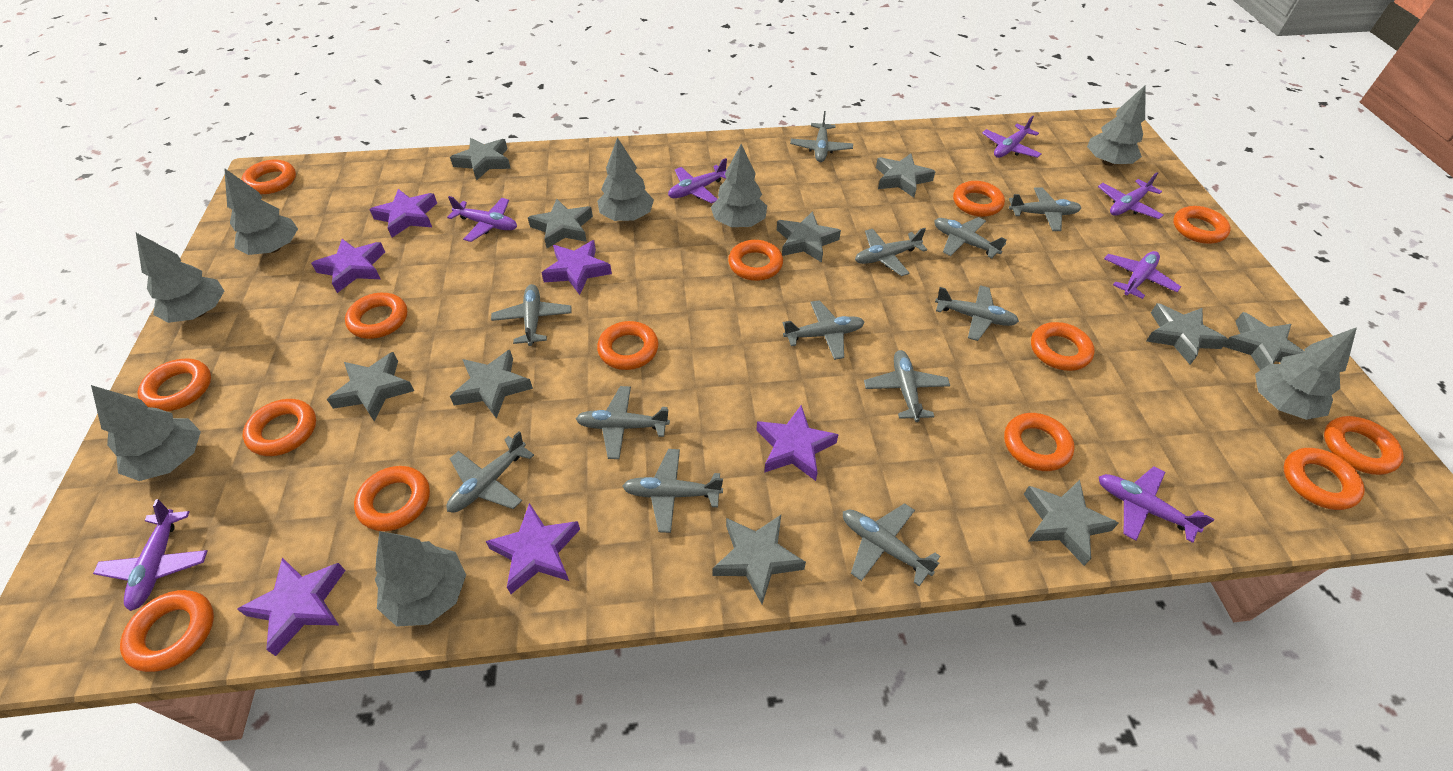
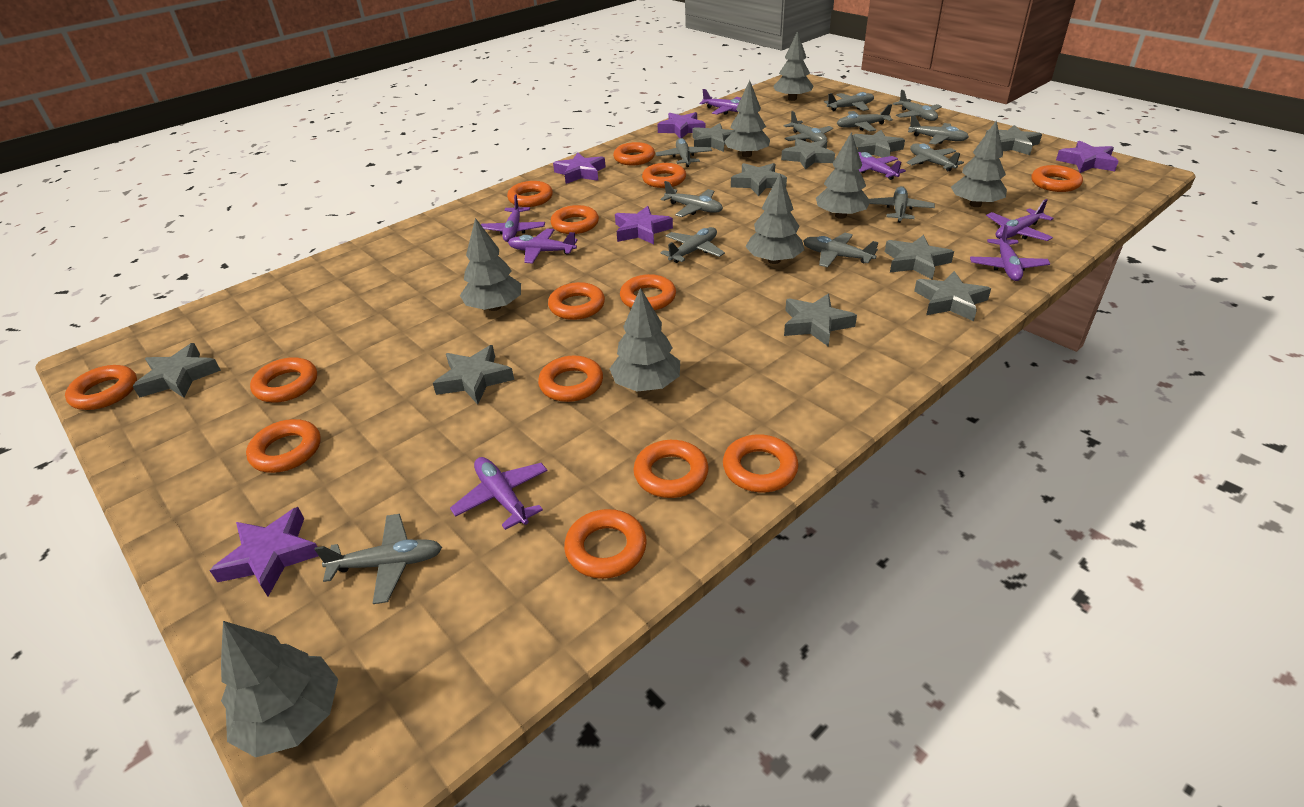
purple star: [237,558,346,656] [311,239,385,293] [369,189,437,238] [486,503,580,594] [542,240,612,295] [757,405,839,481] = 6 -> [209,507,319,596] [553,153,606,184] [615,206,673,244] [657,112,705,138] [1056,141,1119,173] = 5

